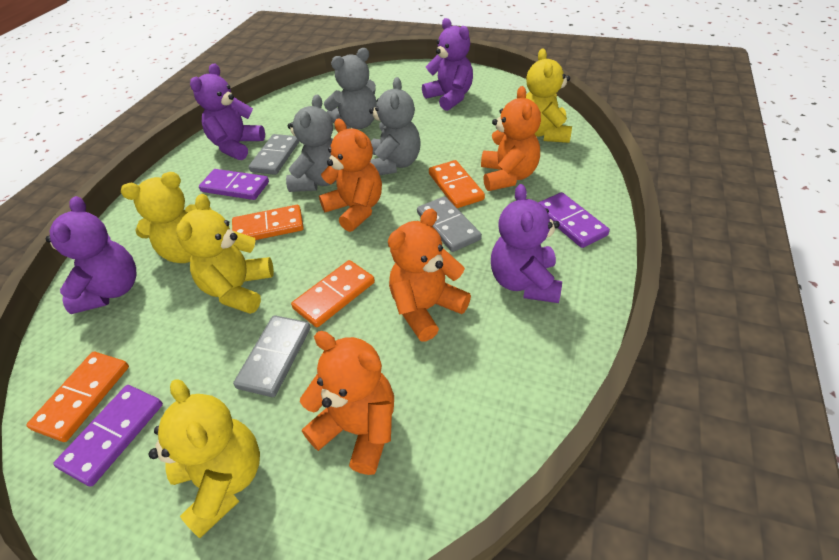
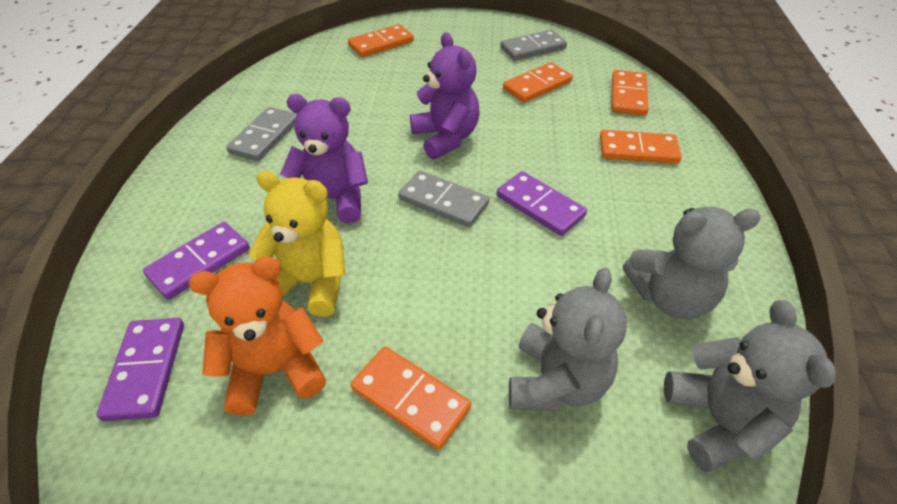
orange domino: [26,352,129,442] [232,205,304,240] [291,260,375,327] [429,160,485,208] = 4 -> [348,24,414,57] [351,346,471,450] [503,62,573,103] [600,130,682,164] [612,70,649,116] = 5
orange teddy bear: [300,331,394,475] [319,119,382,232] [388,209,471,341] [481,86,541,191] = 4 -> [189,256,326,416] = 1
purple teddy bear: [46,196,137,314] [190,63,265,160] [422,18,473,111] [491,184,562,303] = 4 -> [280,94,368,224] [410,32,480,160] = 2
yellow teddy bear: [121,172,211,263] [148,379,260,538] [176,194,274,314] [526,49,572,143] = 4 -> [249,171,345,317] = 1

